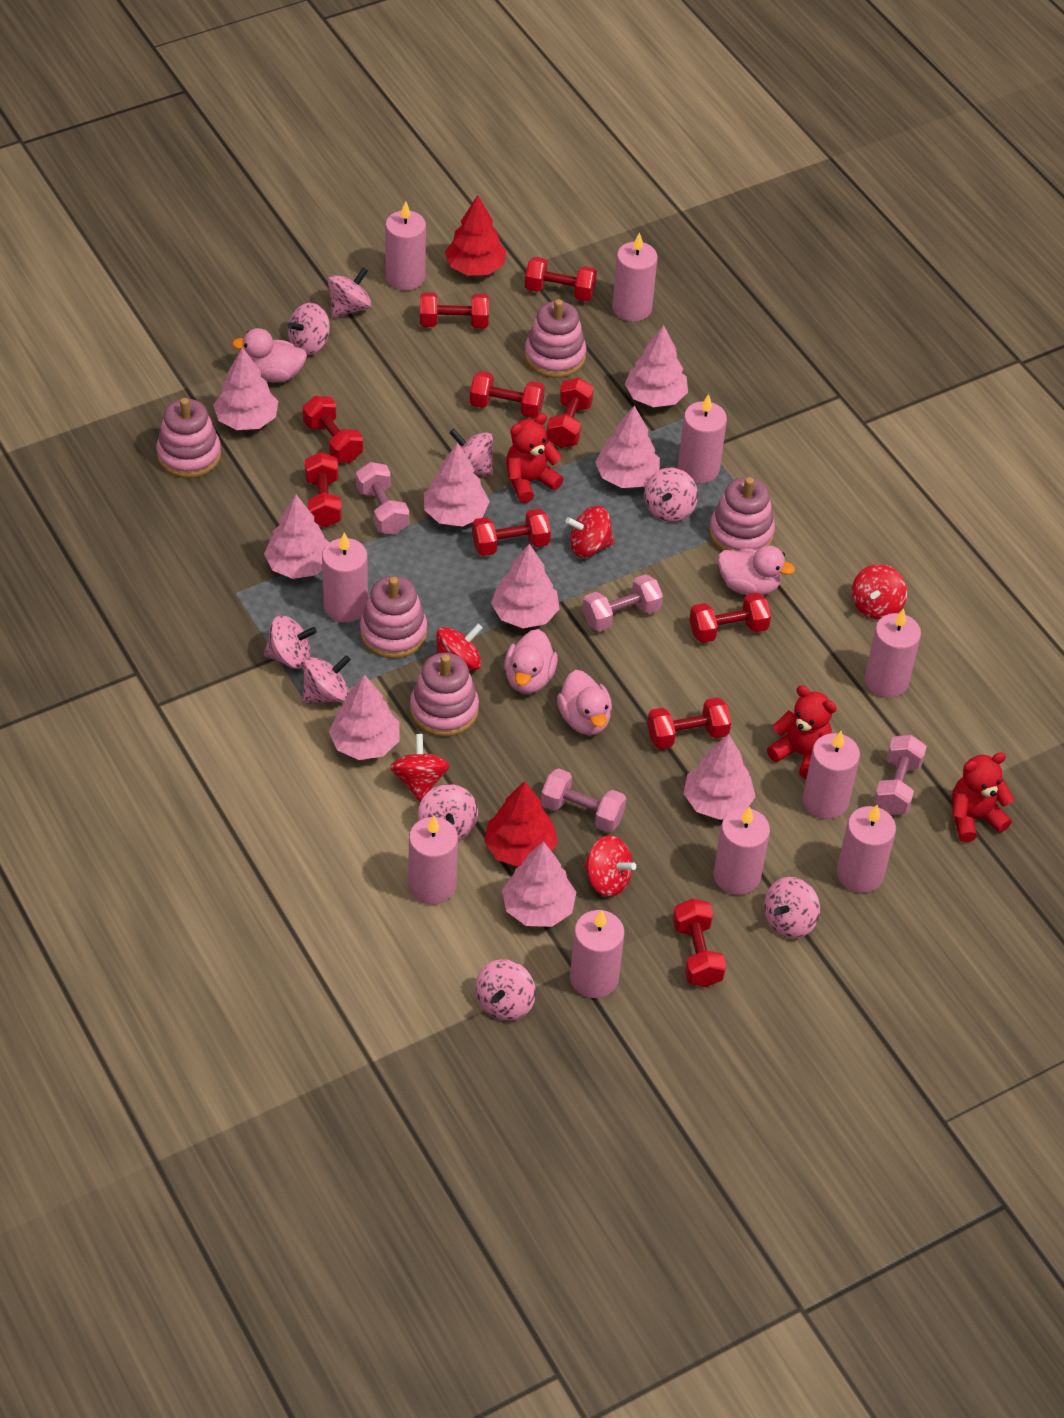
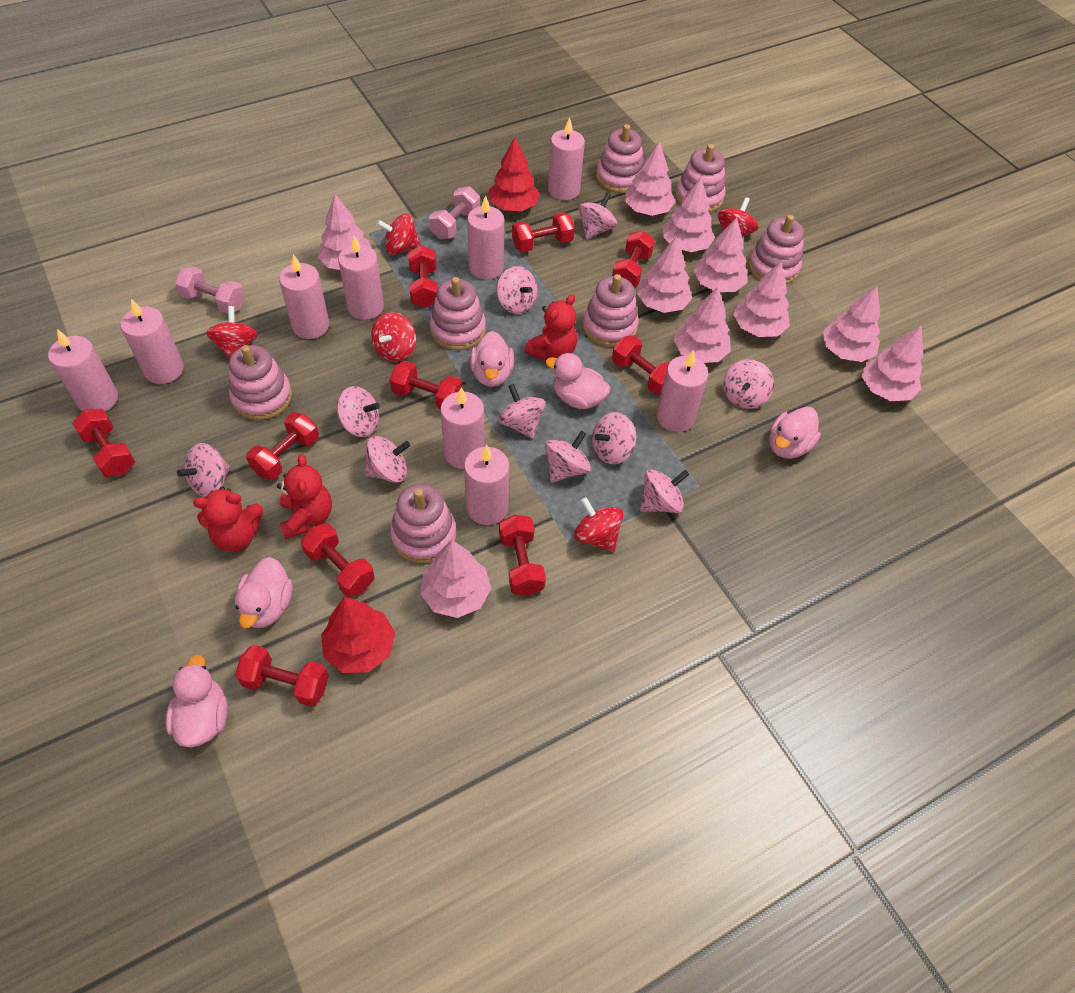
pink candle: [322,533,368,623] [385,201,426,291] [408,816,458,905] [570,910,625,998] [612,232,658,322] [678,394,727,484] [714,806,770,895] [803,731,860,819] [837,805,896,893] [864,609,921,698] = 10 -> [48,329,118,411] [120,299,184,384] [279,254,329,339] [338,236,384,320] [440,388,485,469] [464,445,509,525] [467,195,504,280] [548,117,585,200] [656,350,708,432] = 9
pink duck: [232,328,307,382] [504,629,558,694] [557,670,612,735] [718,545,795,595] = 4 -> [165,655,228,747] [235,557,293,628] [470,331,514,387] [545,353,611,409] [769,407,821,459] = 5
pink dumbbell: [356,462,409,535] [541,768,626,833] [582,574,663,632] [874,735,927,815] = 4 -> [175,266,245,314] [429,187,480,239] = 2
pink spinning top: [264,616,317,669] [288,303,330,355] [303,655,351,704] [328,267,372,318] [418,784,478,840] [449,429,493,476] [475,959,536,1021] [644,467,698,522] [764,877,820,938] = 9 -> [177,443,231,497] [337,386,380,437] [364,436,410,483] [496,266,538,314] [498,384,546,439] [545,430,591,483] [578,192,617,239] [592,412,636,464] [640,469,689,513] [723,359,774,409] = 10
pink stacking toy: [156,398,221,478] [360,576,427,659] [410,653,479,737] [525,299,586,378] [709,477,775,551] = 5 -> [229,345,292,420] [390,484,457,563] [430,277,486,350] [583,274,639,347] [596,124,644,193] [675,144,726,212] [748,215,804,284] = 7
pink tree: [213,347,278,430] [264,495,330,579] [329,674,400,760] [424,443,490,527] [491,544,559,628] [502,841,577,927] [595,405,660,488] [625,325,688,407] [683,734,756,820] = 9 -> [318,194,372,270] [420,540,491,618] [625,141,675,216] [637,236,692,313] [662,178,715,252] [673,287,731,363] [694,217,747,292] [733,262,790,337] [822,286,880,362] [861,325,923,401] = 10

